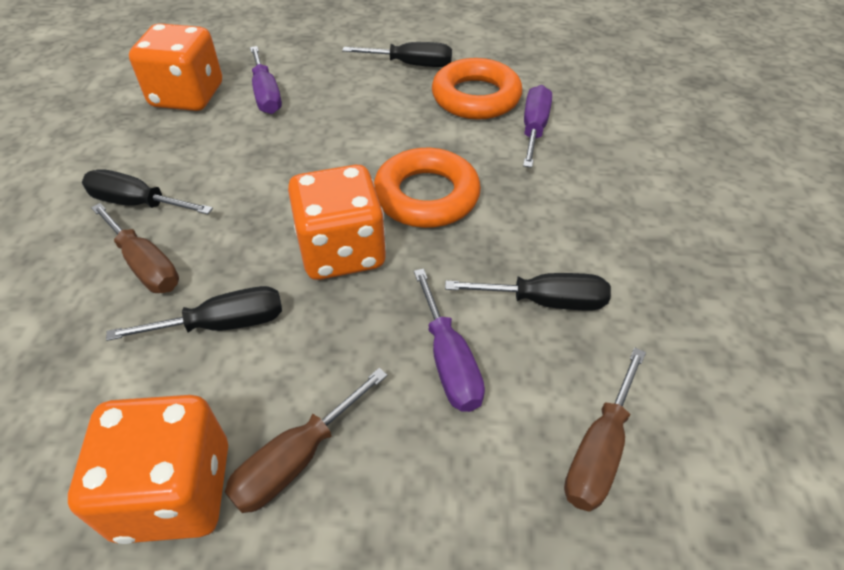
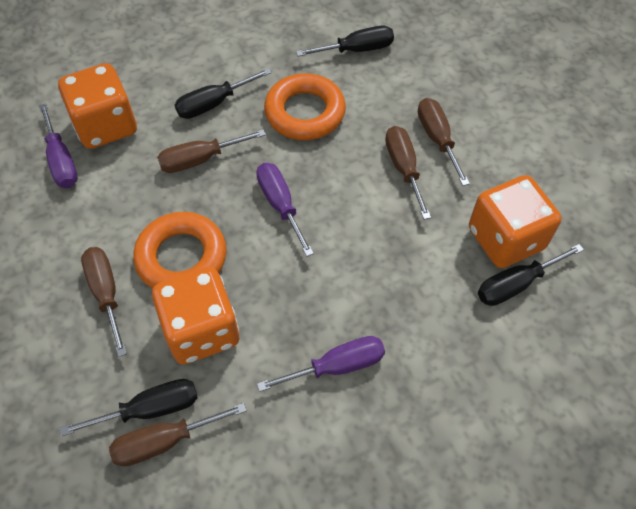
brown screwdriver: [91,203,179,293] [225,368,388,513] [564,348,646,512] = 3 -> [81,247,127,357] [109,403,247,467] [157,129,266,173] [385,126,431,220] [418,98,470,186] = 5

